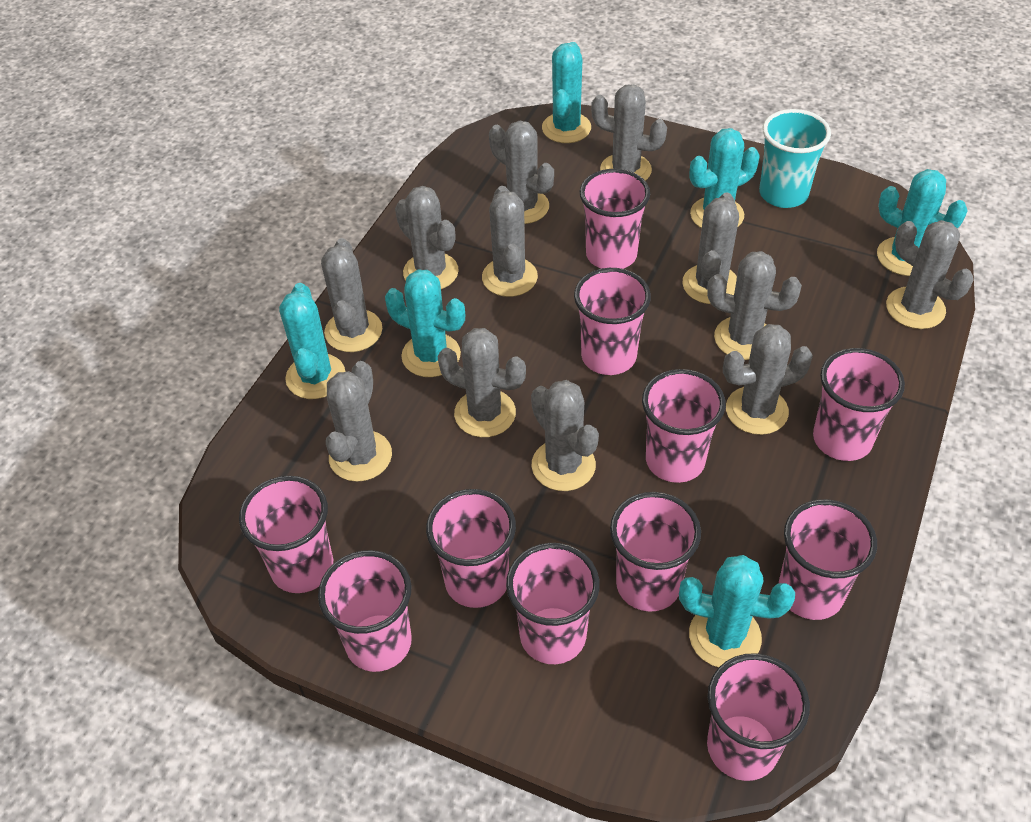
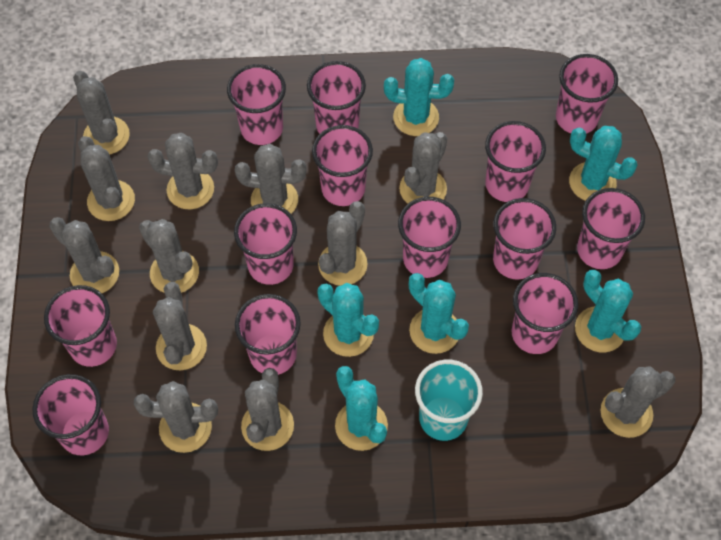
pink cup: [239,476,333,593] [318,550,412,672] [426,489,516,608] [506,543,600,664] [574,268,651,375] [579,169,650,269] [610,492,701,612] [642,369,726,483] [707,653,810,781] [779,499,877,620] [813,348,905,461] = 11 -> [32,374,109,455] [44,285,117,367] [227,64,286,145] [234,203,297,285] [235,294,301,375] [307,61,366,134] [312,125,373,206] [398,197,461,278] [485,121,546,202] [493,198,556,280] [512,273,578,354] [556,54,618,134] [577,188,645,269] = 13

